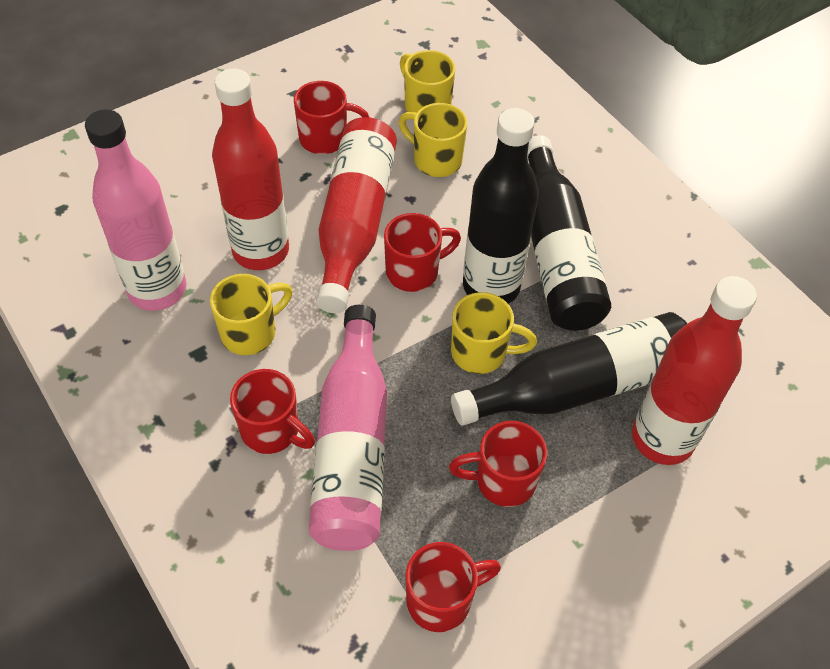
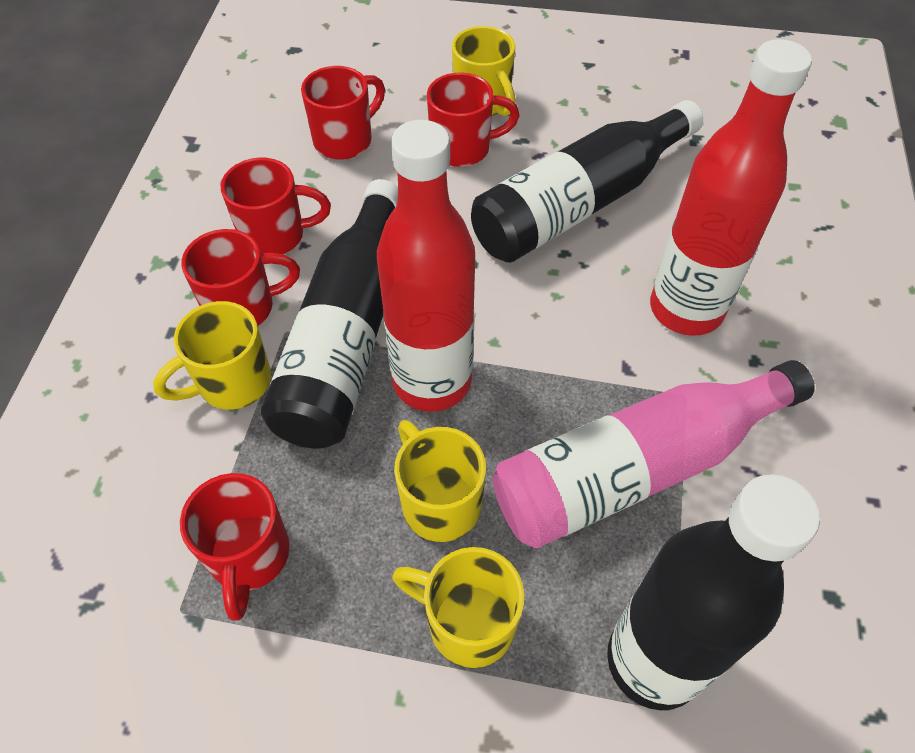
pink bottle: [85,109,187,311] [309,305,387,551] = 2 -> [493,360,815,548] = 1
red bottle: [212,69,289,270] [316,117,397,313] [632,276,757,465] = 3 -> [377,120,475,412] [650,39,812,336] = 2

